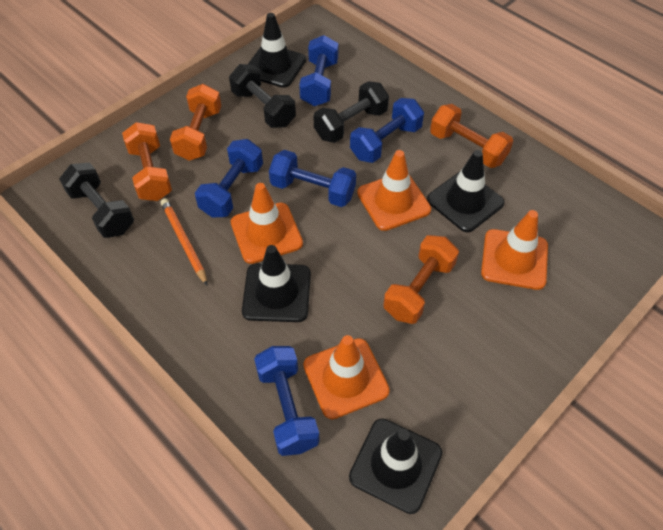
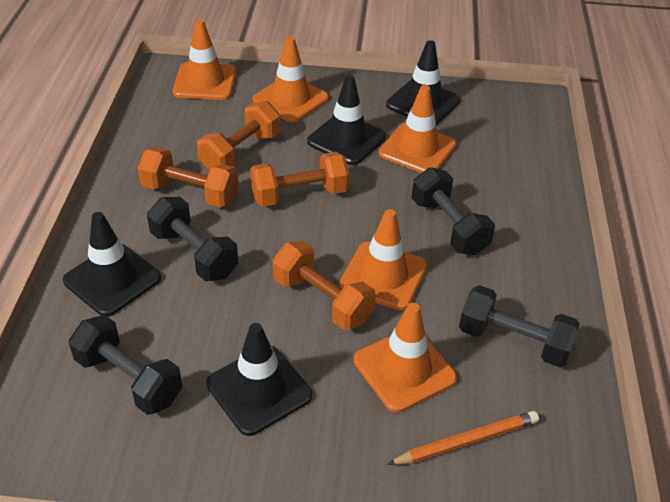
black dumbbell: [59,163,134,238] [229,64,296,128] [313,81,389,143] = 3 -> [69,315,183,415] [147,197,238,281] [411,167,495,255] [459,285,580,367] = 4
blue dumbbell: [195,139,263,218] [254,346,320,456] [269,150,356,207] [299,35,338,106] [350,98,424,163] = 5 -> none = 0
orange traffic cone: [231,183,303,264] [303,335,390,419] [357,150,431,231] [481,210,548,290] = 4 -> [173,19,237,100] [253,36,329,123] [339,209,427,310] [354,303,457,413] [379,85,456,173] = 5

